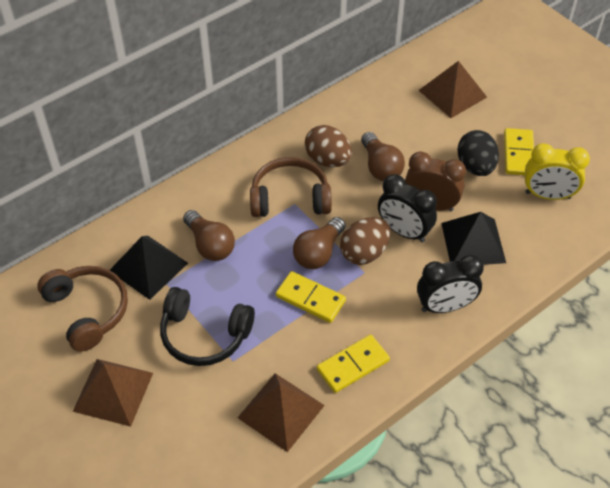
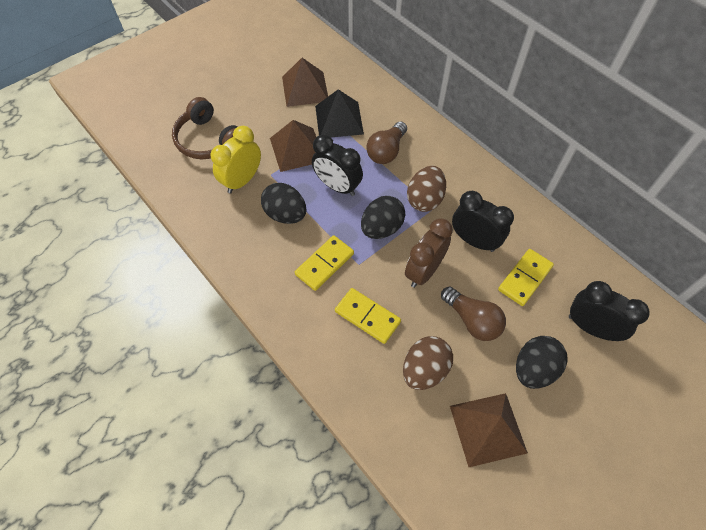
black clock: [378,174,437,242] [417,255,484,313] = 2 -> [312,135,363,196] [452,191,514,252] [569,281,650,341] = 3
black egg: [458,130,499,176] = 1 -> [261,183,306,224] [361,196,405,239] [516,336,568,389] = 3
black headphones: [160,287,255,366] = 1 -> none = 0
black pyramid: [110,236,188,300] [441,212,506,265] = 2 -> [315,89,364,137] = 1
brown headphones: [37,266,128,352] [250,157,332,217] = 2 -> [172,97,238,159] = 1
brown light bulb: [183,210,235,261] [293,217,346,269] [361,132,405,181] = 3 -> [366,121,407,164] [441,286,506,341] = 2

